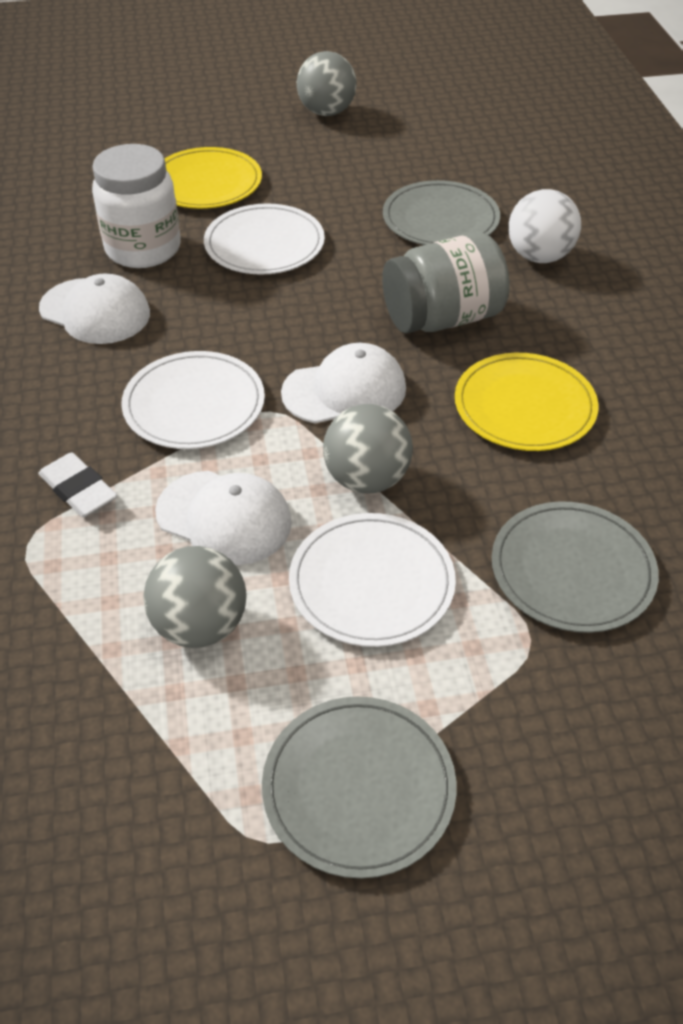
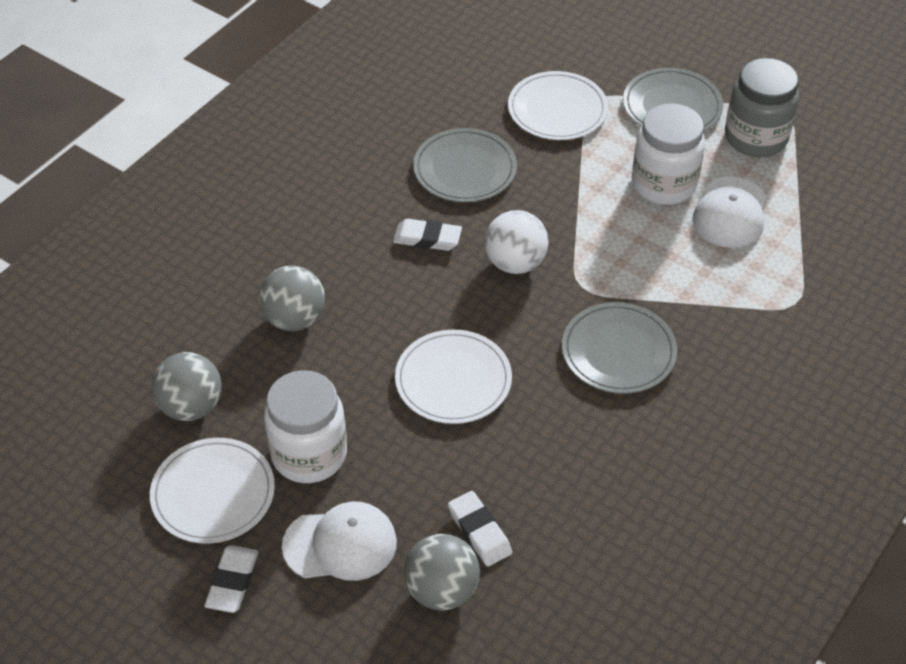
white cap: [39,274,150,344] [155,471,292,565] [281,343,406,423] = 3 -> [282,501,397,581] [693,176,766,248] = 2
white eraser: [38,452,117,517] = 1 -> [204,545,258,613] [393,219,462,251] [448,491,512,567] = 3
white jar: [92,144,181,268] = 1 -> [264,370,347,483] [632,103,705,205] = 2
yellow plate: [164,147,262,209] [455,353,599,451] = 2 -> none = 0

